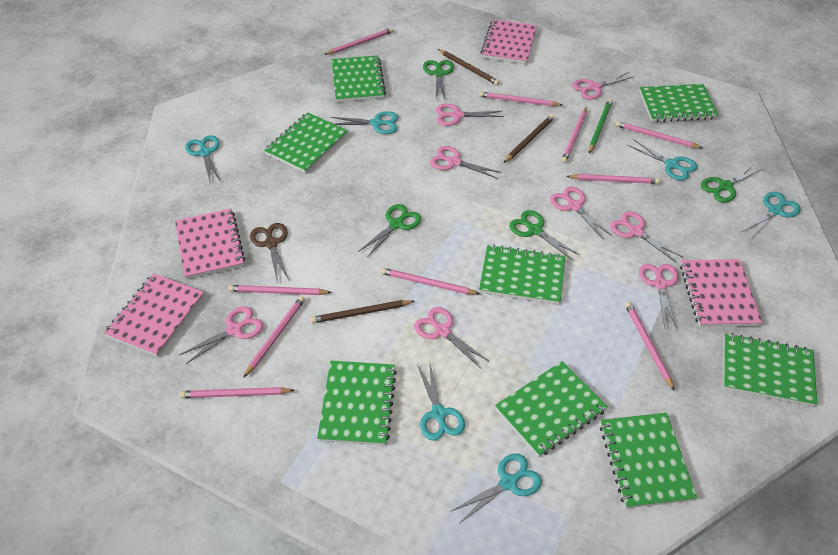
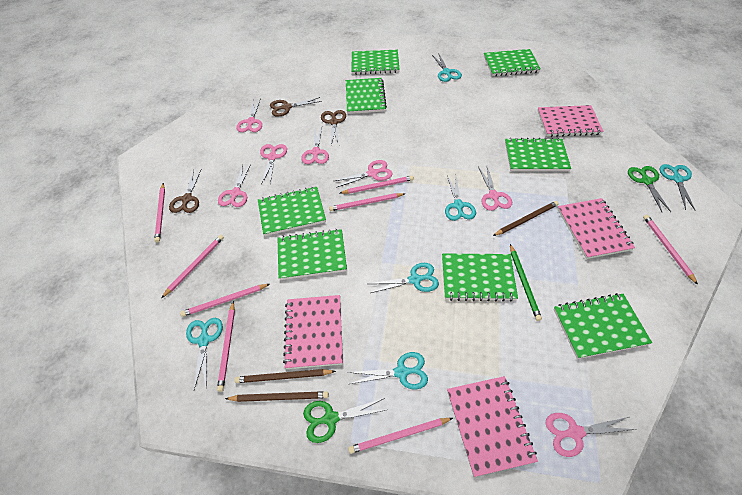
brown scissors: [250,223,289,280] = 1 -> [169,169,201,213] [270,97,322,117] [321,110,346,145] = 3
green scissors: [358,204,421,258] [423,60,454,101] [509,210,580,261] [701,163,764,203] = 4 -> [303,398,386,443] [628,166,671,212] = 2
pink pencil: [179,387,295,398] [228,285,332,295] [243,296,305,378] [324,28,393,55] [381,268,480,294] [479,92,562,106] [561,107,587,163] [567,174,660,184] [616,121,702,148] [625,302,674,390] = 10 -> [154,183,165,242] [162,235,224,298] [180,284,270,317] [217,301,235,392] [329,193,406,211] [340,176,414,194] [348,418,453,454] [643,215,698,285] = 8
pink scissors: [179,306,263,364] [414,307,490,368] [430,146,502,179] [436,104,504,126] [550,187,612,239] [573,72,635,100] [610,211,683,263] [639,264,678,328] = 8 -> [218,164,251,207] [236,98,262,132] [260,144,287,185] [301,127,329,164] [334,160,393,188] [478,167,512,211] [546,413,636,457] = 7

